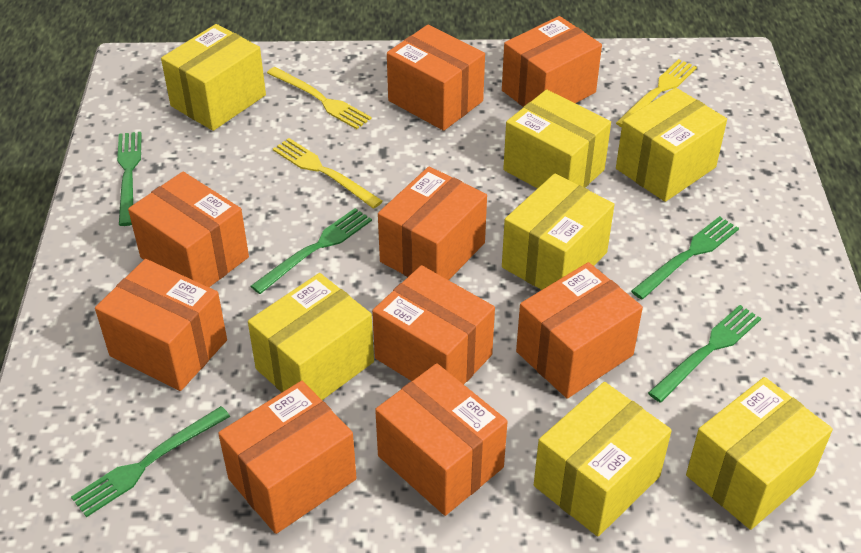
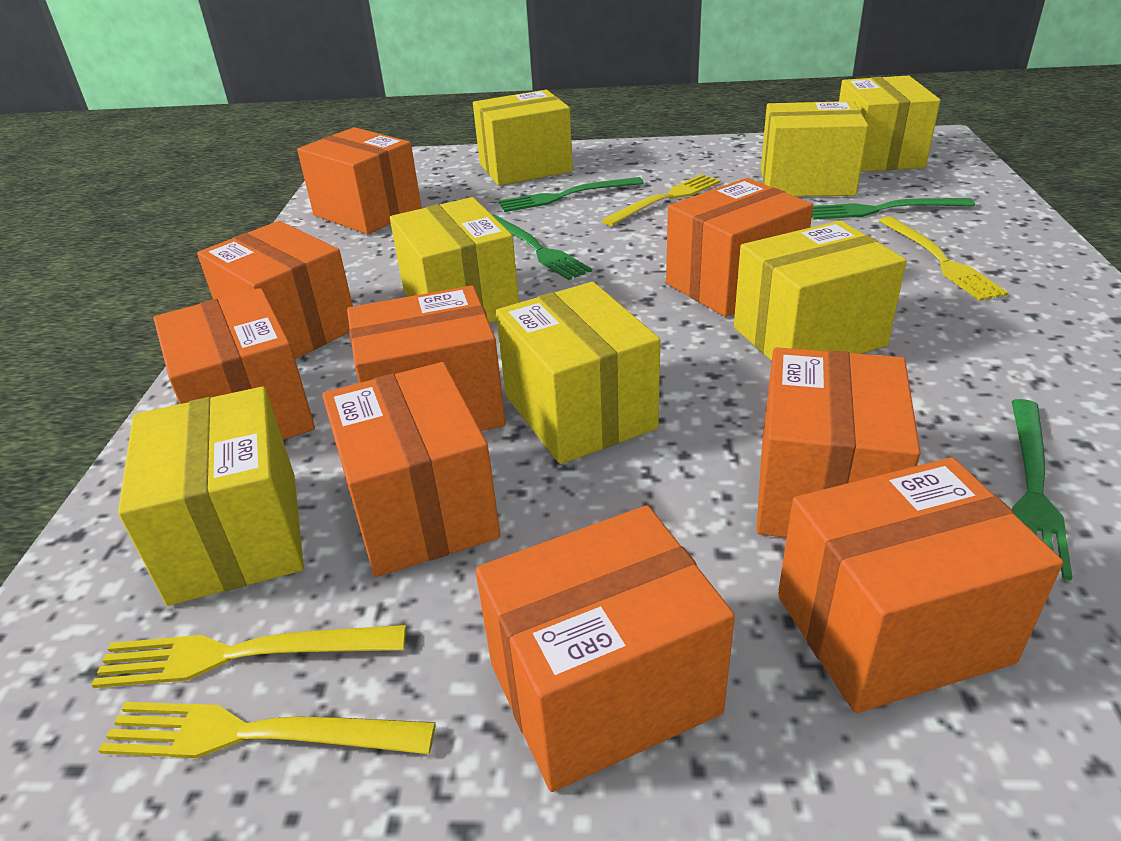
green fork: [71,406,230,517] [117,132,142,226] [251,208,372,294] [631,216,739,299] [648,305,761,402] = 5 -> [492,215,592,280] [498,177,644,212] [812,198,975,220] [1011,399,1072,580] = 4
yellow fork: [267,67,372,129] [273,138,383,209] [616,59,697,127] = 3 -> [92,625,406,688] [98,702,436,758] [602,174,721,226] [879,216,1009,301] = 4

